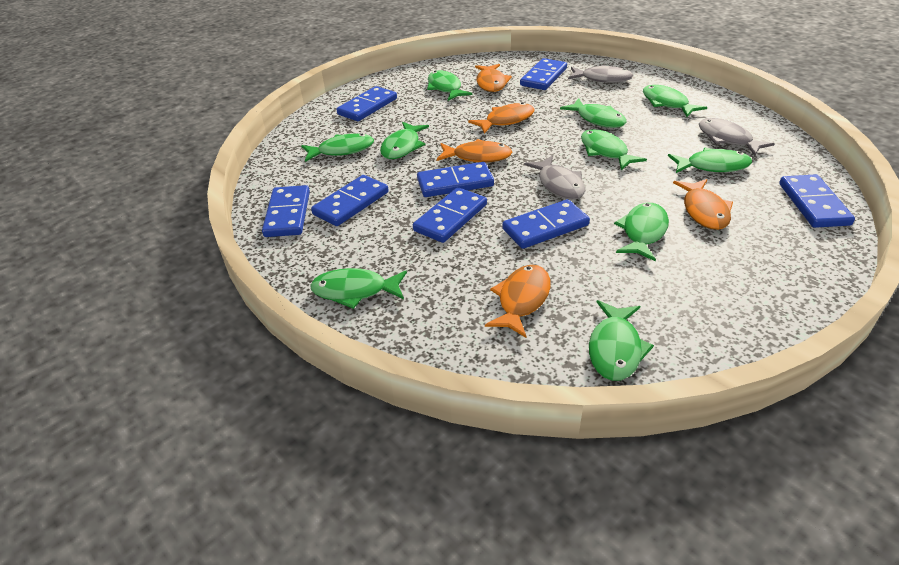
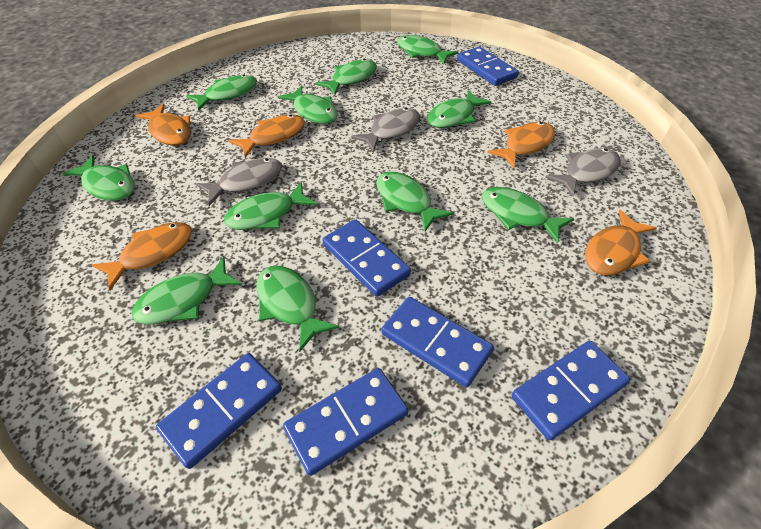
blue domino: [262,185,310,237] [311,175,389,226] [336,86,397,121] [413,187,487,243] [417,162,494,197] [502,199,590,249] [520,58,567,90] [779,174,855,228] = 8 -> [156,353,282,469] [283,368,409,476] [322,219,411,297] [381,297,494,387] [457,46,519,86] [512,341,630,440] = 6
green fish: [301,133,374,162] [310,268,407,309] [380,122,429,159] [427,70,472,101] [560,98,627,128] [581,129,647,170] [589,300,654,381] [614,203,669,262] [643,85,707,117] [668,147,752,173] = 10 -> [62,155,135,201] [132,257,242,325] [186,75,257,110] [224,182,317,230] [256,266,339,352] [278,86,338,124] [315,59,377,95] [376,172,453,231] [397,35,459,64] [427,90,491,128] [482,187,574,244] = 11

